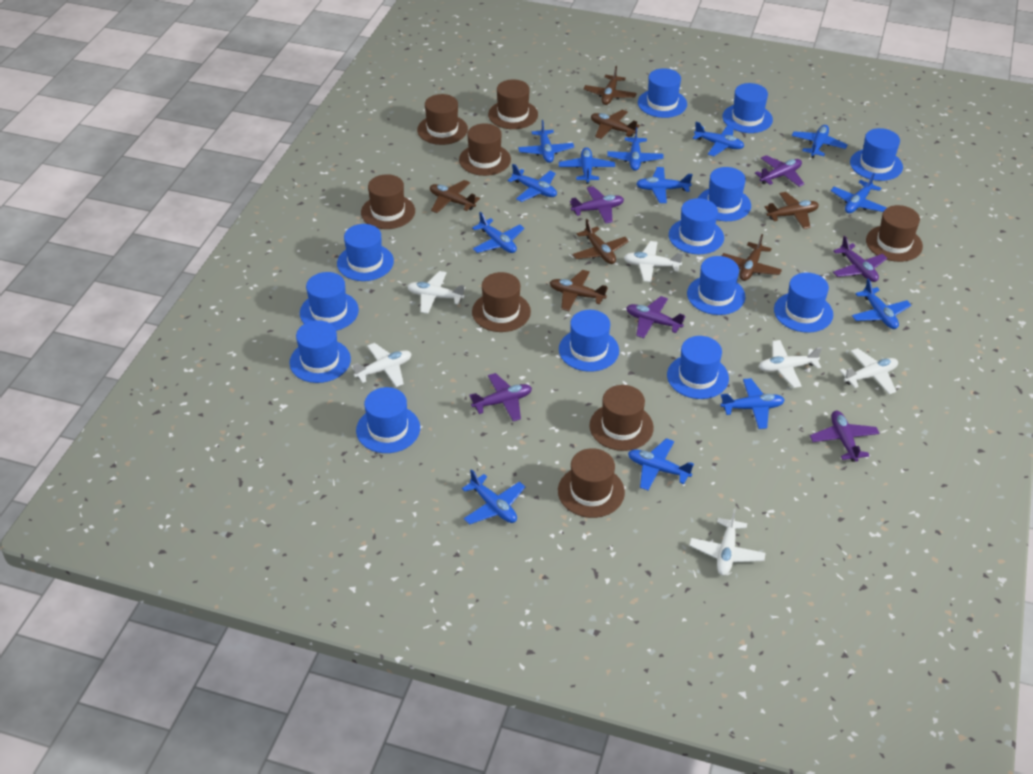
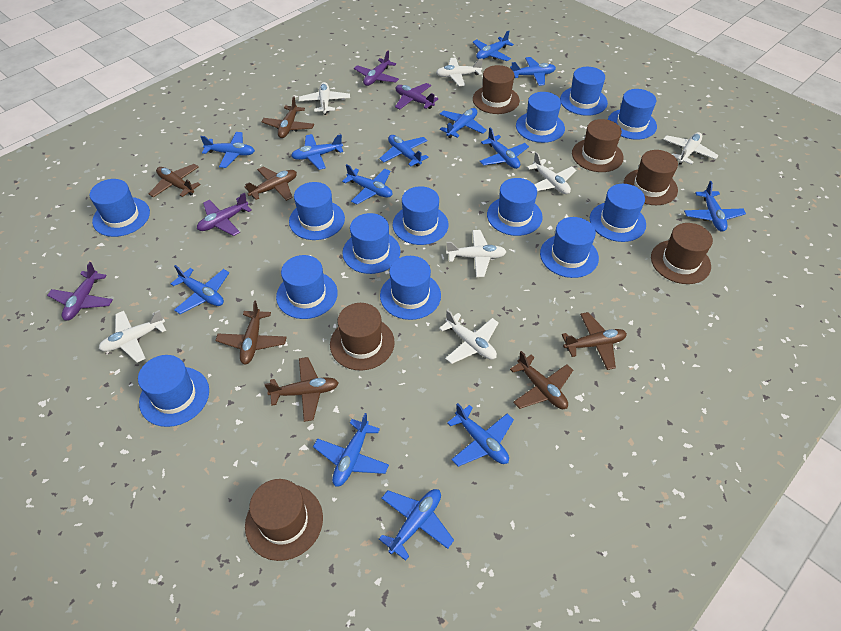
brown hat: [361,174,415,229] [417,94,468,145] [459,123,511,176] [472,272,531,332] [488,79,538,129] [558,448,625,518] [589,385,654,451] [866,205,923,262] = 8 -> [245,479,323,561] [330,303,395,371] [473,65,520,114] [572,119,624,172] [623,150,678,205] [651,223,713,284] = 6
purple plane: [469,373,532,421] [570,186,624,224] [626,296,685,338] [755,155,804,187] [810,411,880,462] [833,236,887,282] = 6 -> [47,262,113,321] [197,192,252,236] [354,51,399,86] [395,83,439,109] = 4
white plane: [351,343,412,387] [407,271,466,314] [624,241,683,282] [689,509,766,576] [759,340,822,388] [840,348,898,394] = 6 -> [99,310,166,363] [299,82,350,115] [436,57,483,86] [439,310,499,364] [446,230,506,277] [527,152,576,194] [663,132,719,165] = 7

